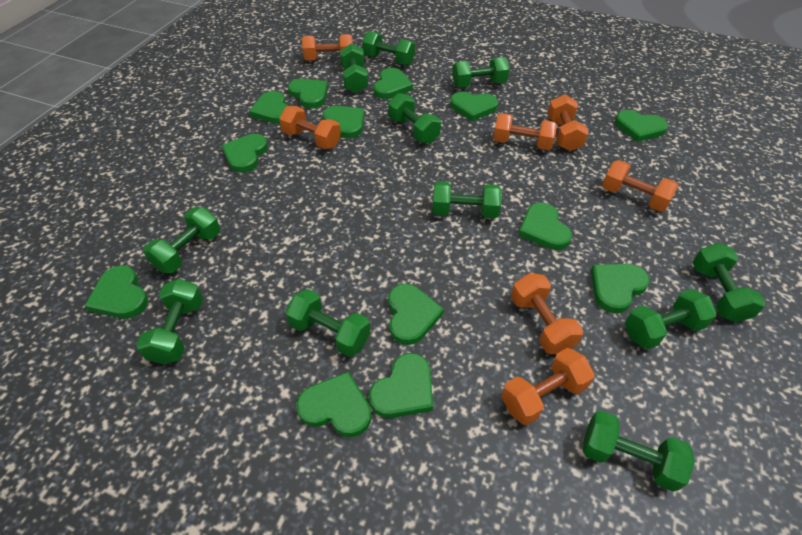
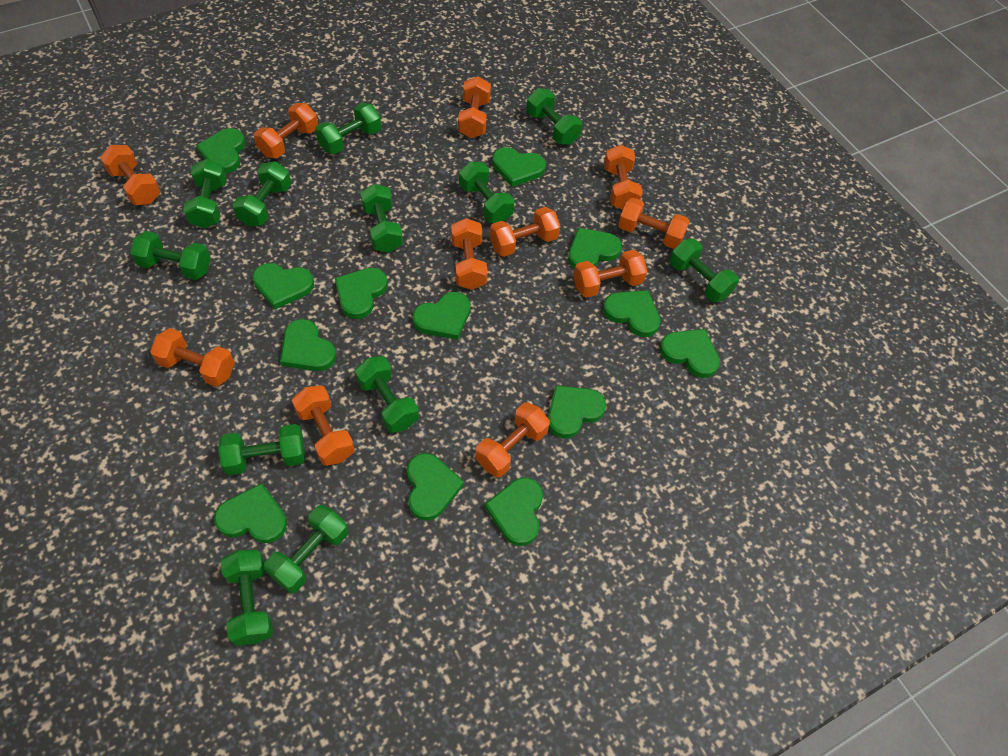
green dumbbell: [136,279,203,365] [143,207,220,273] [286,289,370,357] [340,44,368,93] [362,31,415,65] [388,93,441,143] [432,181,502,218] [452,57,509,88] [583,411,695,492] [625,289,717,349] [693,243,766,323] = 11 -> [130,231,211,280] [183,159,226,228] [218,424,305,475] [221,550,273,646] [233,161,291,227] [264,505,348,593] [315,103,381,154] [355,356,419,433] [360,184,403,252] [459,161,515,223] [527,88,582,145] [669,239,739,302] = 12
orange dumbbell: [279,106,341,149] [302,34,353,61] [493,113,557,150] [501,348,595,425] [511,273,583,354] [547,94,589,151] [602,160,679,212] = 7 -> [100,145,161,205] [150,328,235,387] [254,103,318,158] [292,385,355,466] [451,218,488,290] [458,76,491,138] [475,402,550,477] [490,207,560,257] [573,250,647,298] [604,145,643,210] [618,198,690,249] = 11

